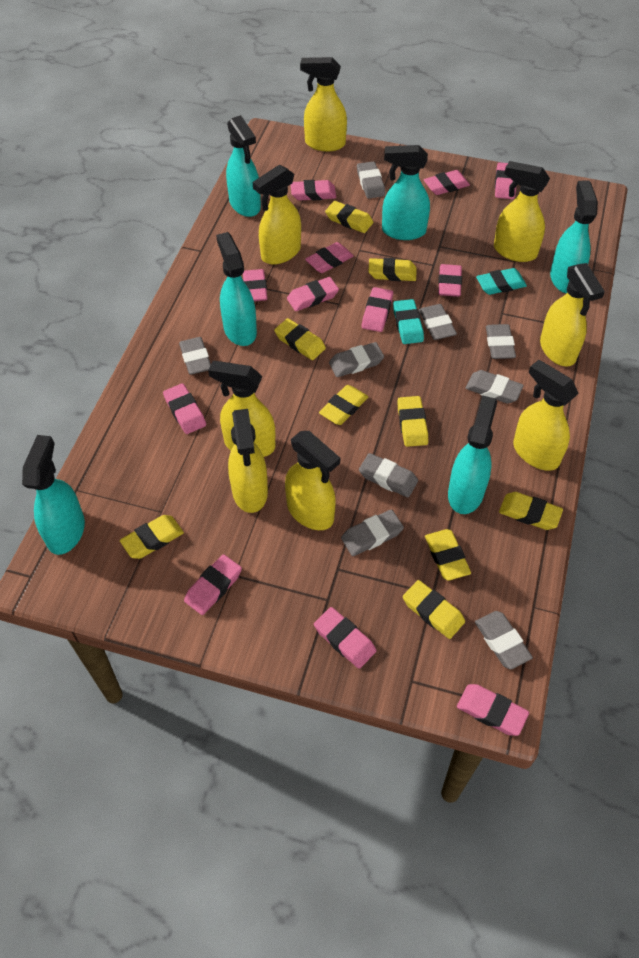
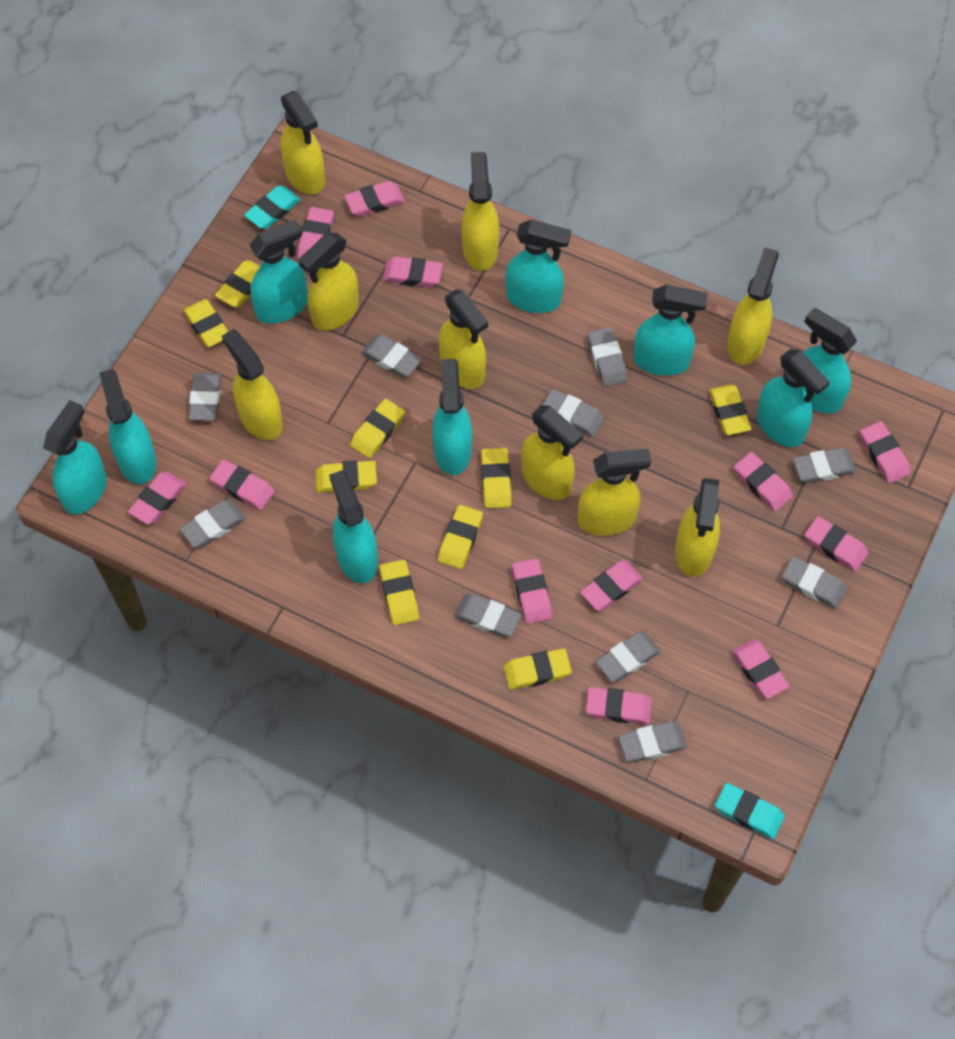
grey eraser: [179,337,211,375] [329,342,384,377] [341,510,404,556] [357,161,385,199] [359,453,418,497] [419,304,457,340] [466,370,524,404] [475,611,533,669] [486,324,516,359] = 9 -> [180,500,246,548] [188,373,221,421] [361,335,422,378] [454,594,522,638] [542,389,605,437] [587,327,628,387] [596,631,661,682] [618,721,687,763] [782,557,847,609] [793,448,856,483] = 10
turquoise spray bottle: [22,435,85,555] [216,232,257,346] [226,115,261,217] [382,145,430,240] [448,395,497,514] [550,181,598,293] = 6 -> [43,400,107,514] [99,369,156,484] [249,219,308,324] [329,470,378,583] [432,359,472,475] [506,219,571,313] [633,284,708,376] [757,349,830,447] [803,308,857,414] = 9
yellow spray bottle: [208,361,275,457] [228,409,268,513] [253,164,301,265] [285,431,340,530] [300,57,347,151] [494,161,550,262] [513,360,579,471] [540,263,605,366] = 8 -> [222,329,283,440] [280,91,325,195] [299,233,359,331] [439,289,488,389] [462,152,499,271] [521,405,583,500] [578,449,651,536] [675,478,720,577] [727,247,779,365] = 9

